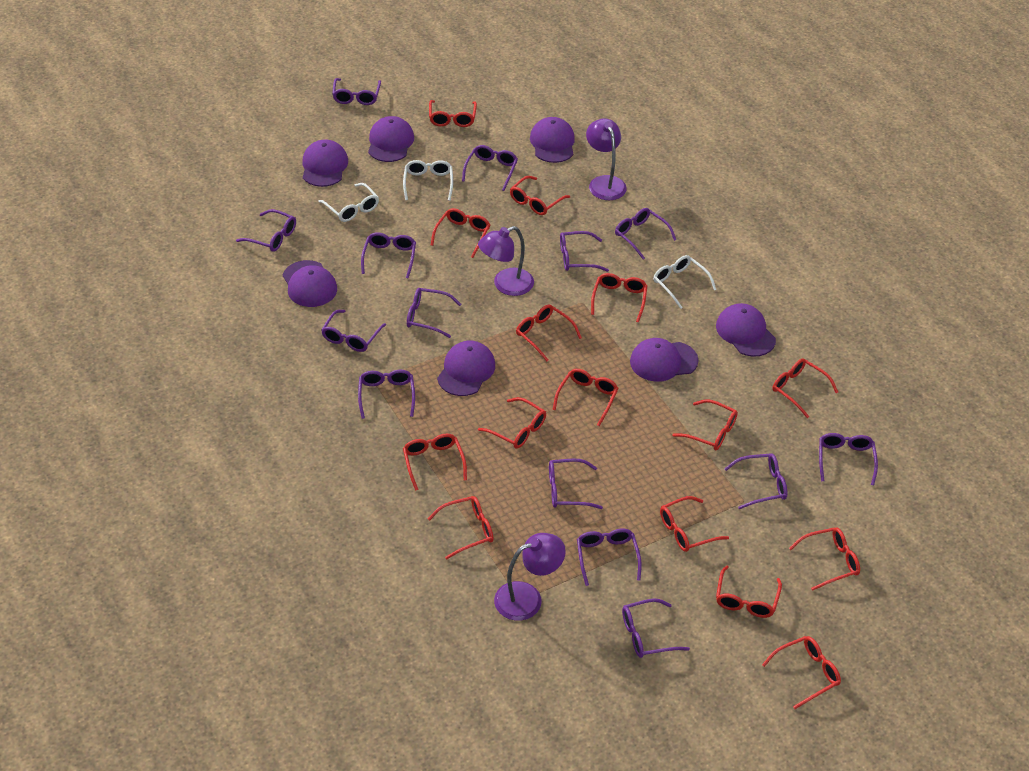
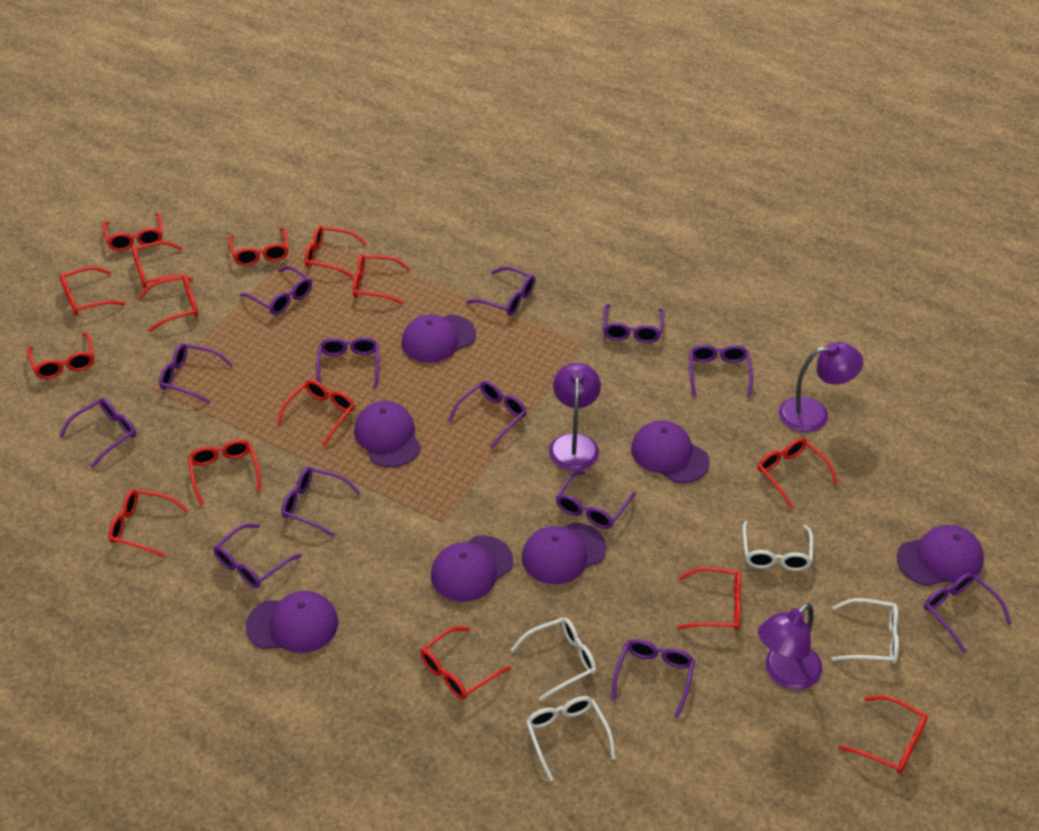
purple glasses: [236,209,296,252] [321,310,386,352] [332,78,381,105] [358,370,415,419] [361,232,416,278] [407,288,462,338] [462,145,518,191] [549,459,603,509] [560,231,609,272] [577,529,642,586] [615,208,676,260] [622,599,690,658] [724,453,787,509] [819,433,878,485] = 14 -> [59,398,136,468] [159,343,233,404] [214,524,301,588] [240,266,312,315] [281,467,360,537] [316,337,380,389] [448,381,527,449] [466,266,535,316] [556,471,636,529] [603,304,665,343] [611,639,695,719] [689,344,753,397] [924,572,1012,653] = 13
white glasses: [318,183,379,222] [403,160,453,201] [653,255,716,309] = 3 -> [511,617,596,700] [526,696,616,781] [742,521,813,571] [832,598,899,664] = 4

